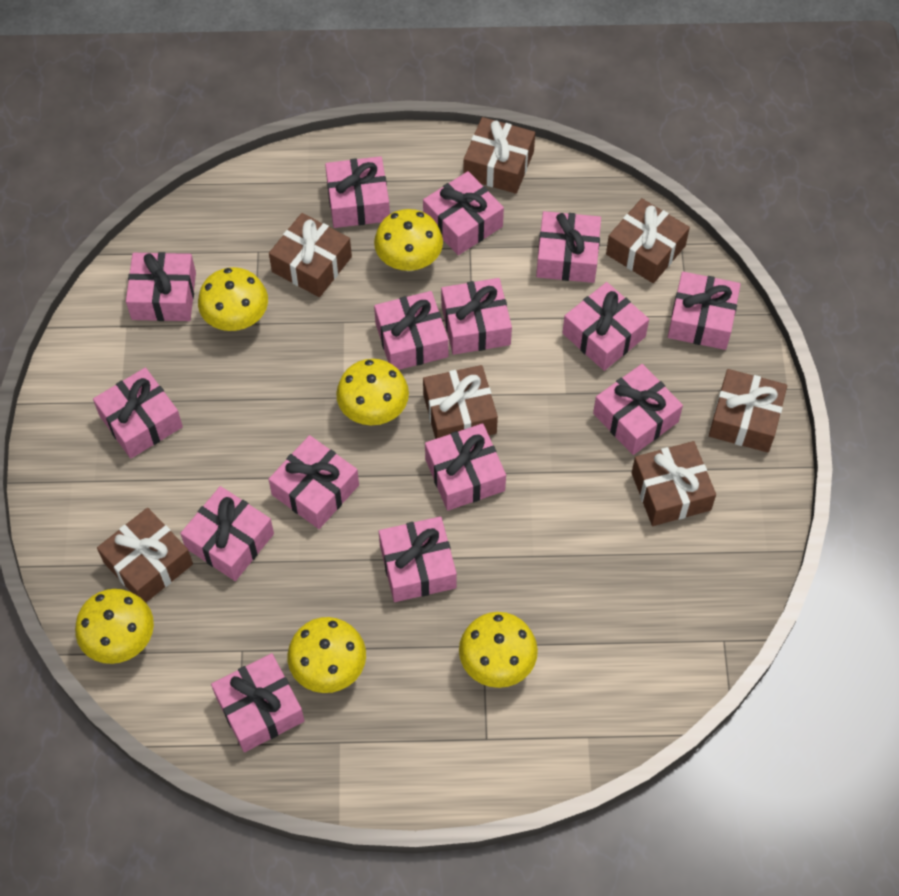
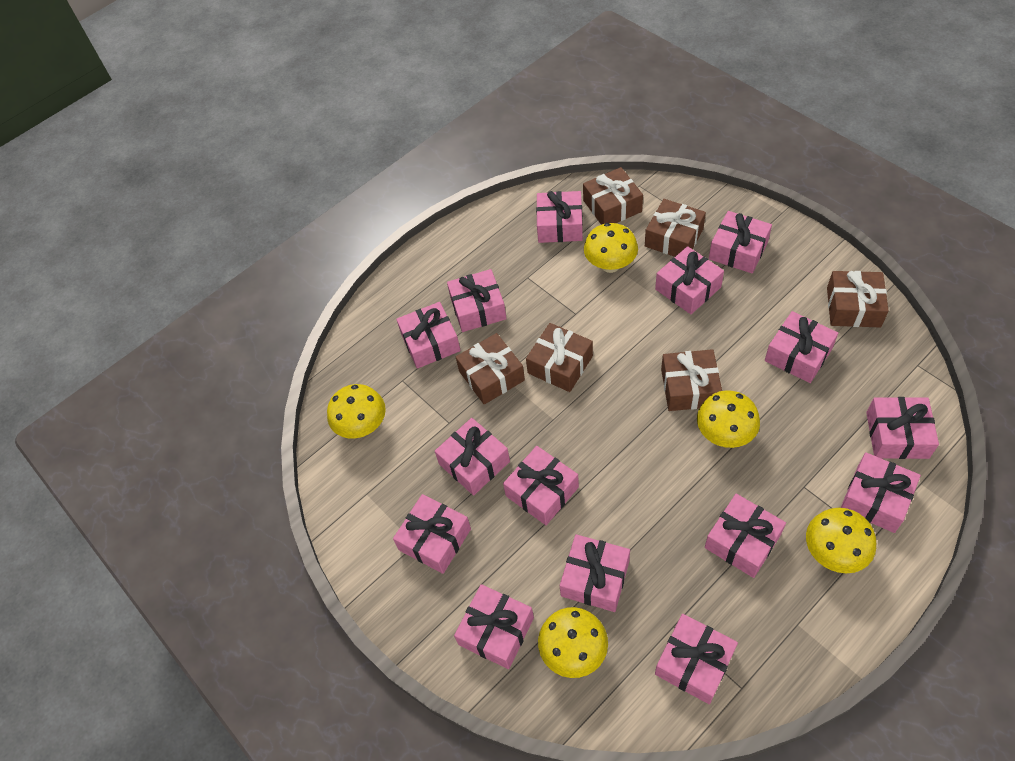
brown gift: [97,508,193,602] [269,213,352,297] [423,365,498,439] [463,117,535,194] [606,198,690,283] [632,441,716,526] [709,369,787,453] = 7 -> [456,333,525,405] [526,323,593,392] [583,167,643,225] [645,199,706,257] [661,349,722,411] [827,271,889,327] = 6
yellow mushroom: [75,589,154,664] [198,267,268,331] [288,617,366,693] [336,359,409,425] [374,209,443,271] [459,612,538,688] = 6 -> [327,384,386,439] [538,607,608,678] [584,223,638,273] [697,390,760,448] [806,508,876,573] = 5

